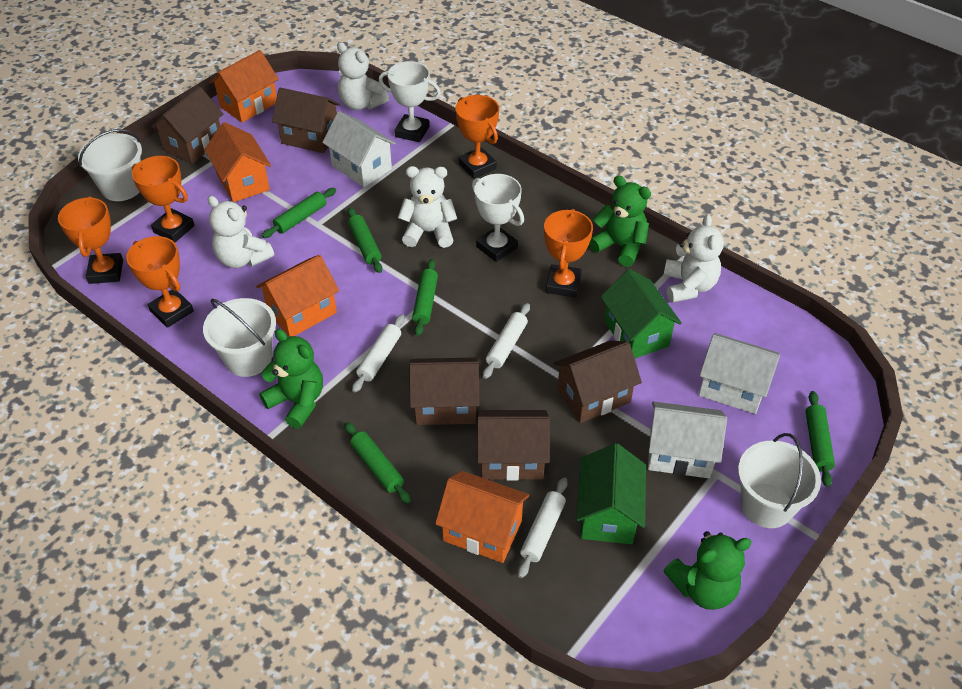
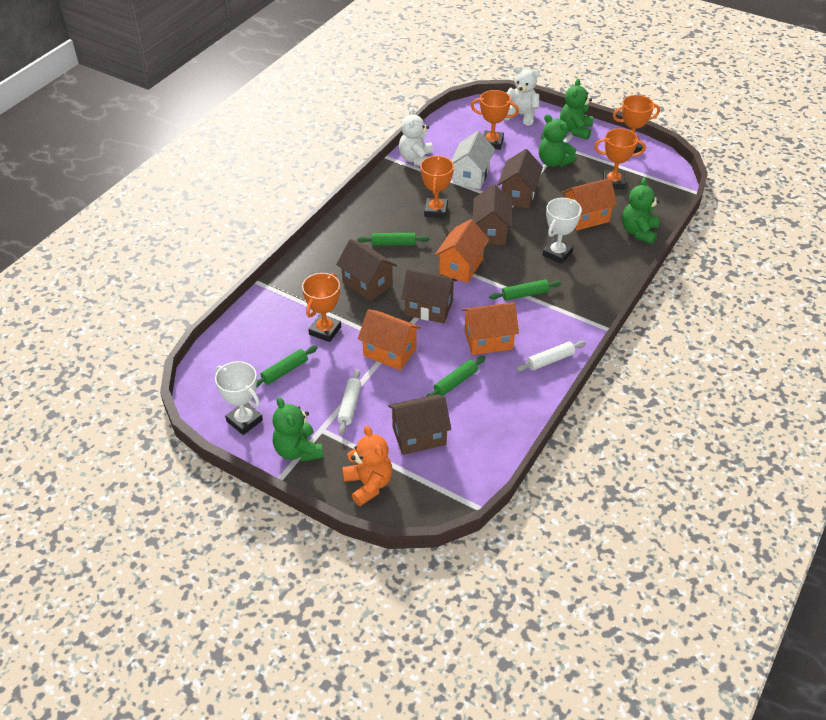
green house: [576,443,646,544] [601,269,682,358] = 2 -> none = 0
green rolling pin: [262,188,336,238] [344,422,411,504] [348,207,382,273] [412,259,438,336] [806,391,835,487] = 5 -> [256,346,317,388] [358,233,430,246] [426,356,486,397] [489,280,561,301] = 4
green teddy bear: [260,329,323,429] [589,175,651,267] [664,531,752,610] = 3 -> [272,397,324,462] [539,114,577,167] [560,79,593,140] [622,177,660,244] = 4
orange teddy bear: none = 0 -> [343,426,392,506] = 1
white bucket: [78,129,142,201] [203,298,276,377] [738,433,821,528] = 3 -> none = 0
white house: [322,111,396,187] [648,401,727,478] [699,333,780,414] = 3 -> [451,131,495,189] = 1
white rolling pin: [352,314,405,392] [483,303,530,379] [518,477,568,578] = 3 -> [337,369,361,435] [516,341,586,371] = 2
white teddy bear: [207,196,274,268] [337,42,390,110] [398,166,457,248] [664,214,724,303] = 4 -> [399,107,433,166] [504,66,540,125] = 2

